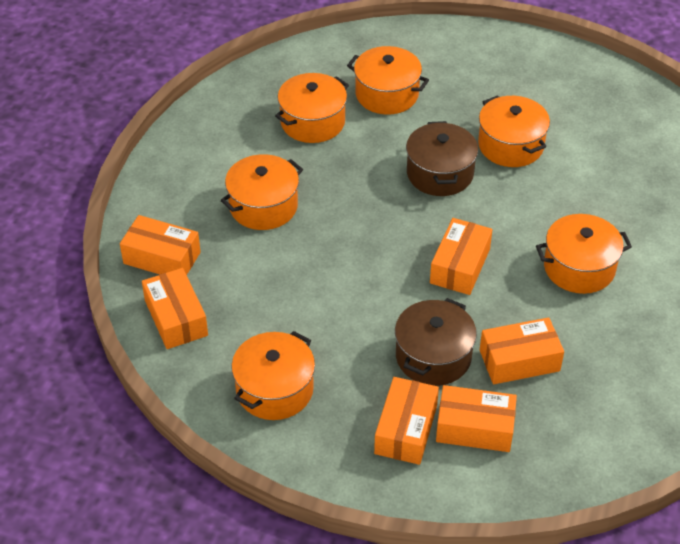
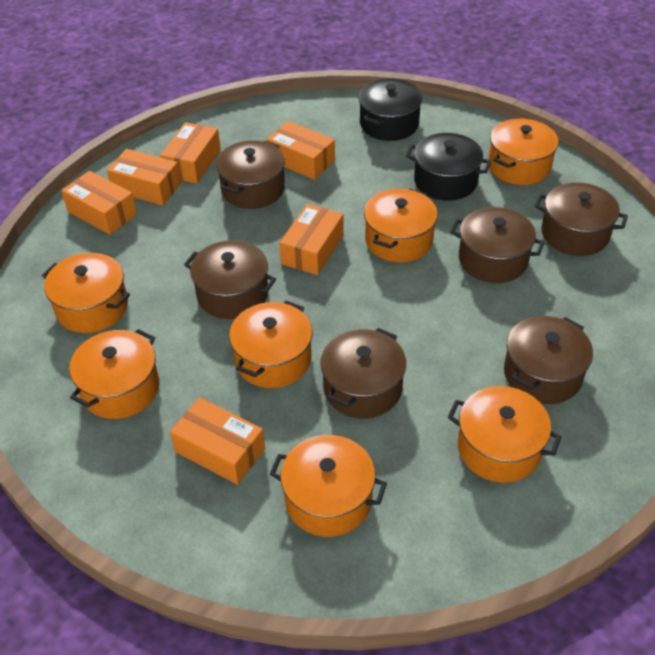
black pot: none = 0 -> [358,79,422,141] [405,133,491,201] = 2
brown pot: [395,298,477,386] [406,121,478,196] = 2 -> [184,240,276,319] [216,141,285,209] [320,328,406,419] [450,207,545,283] [504,316,593,404] [535,182,628,256] = 6
orange pot: [221,154,303,230] [231,331,315,420] [275,73,349,143] [347,46,429,115] [478,95,550,167] [536,214,632,294] = 6 -> [42,253,130,333] [69,329,159,419] [229,301,312,388] [270,435,387,537] [364,188,438,263] [448,386,562,483] [489,119,559,185] = 7

